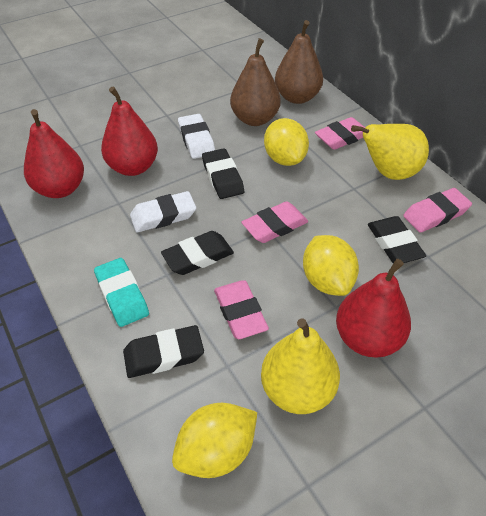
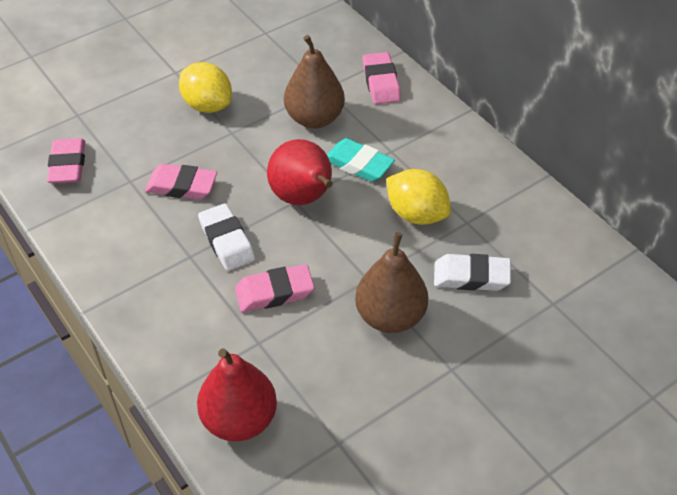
black eraser: [123,325,204,378] [161,231,234,275] [202,148,244,199] [368,216,426,263] = 4 -> none = 0
red pear: [24,109,84,198] [101,86,158,176] [336,259,411,358] = 3 -> [197,348,277,442] [267,139,333,205] = 2
yellow lemon: [172,403,257,478] [264,118,309,166] [303,235,359,296] = 3 -> [179,62,232,113] [386,169,451,225] = 2
yellow pear: [261,318,340,414] [351,124,429,180] = 2 -> none = 0

